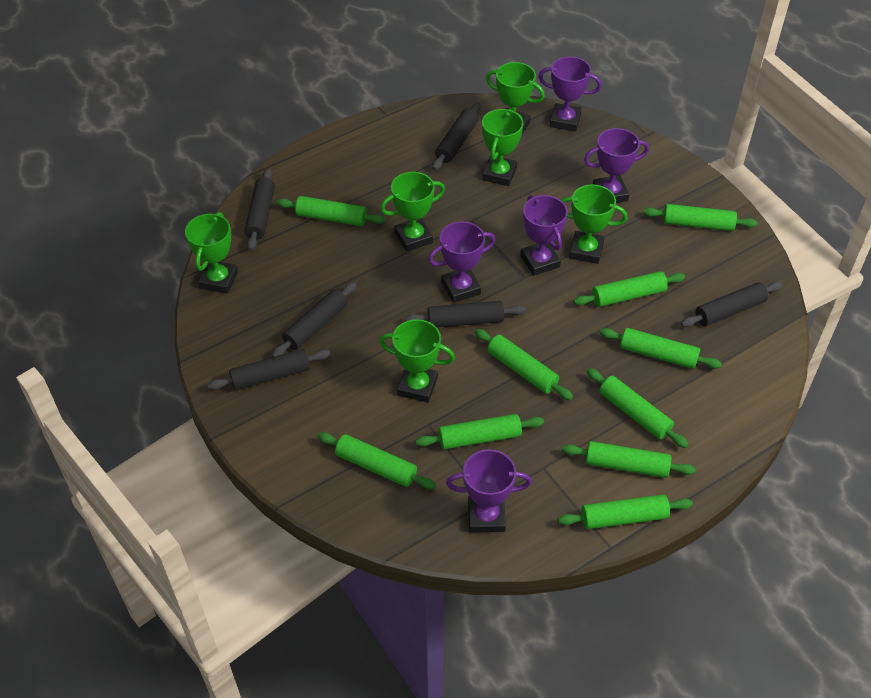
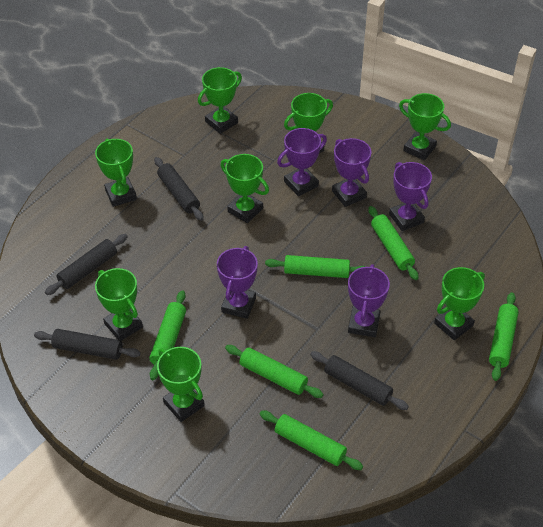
black rolling pin: [208,349,331,390] [244,168,275,251] [272,282,357,357] [405,301,526,327] [432,103,481,170] [681,281,782,327] = 6 -> [34,329,141,360] [45,234,128,295] [154,157,204,221] [310,351,409,410] = 4
green rolling pin: [277,196,386,226] [318,432,436,489] [416,414,544,450] [475,329,573,400] [558,494,693,529] [562,441,696,478] [574,271,685,307] [586,368,688,448] [600,328,722,369] [643,204,757,231] = 10 -> [149,290,186,380] [225,345,324,398] [260,411,363,470] [265,255,366,278] [368,206,418,280] [489,292,519,381] = 6
green trophy: [185,212,238,294] [379,319,455,403] [380,172,445,252] [482,109,523,186] [486,62,545,133] [561,184,628,264] = 6 -> [95,138,137,207] [95,268,143,341] [157,347,205,422] [198,67,242,134] [220,154,269,223] [284,93,333,153] [399,93,451,160] [434,267,485,340] = 8

